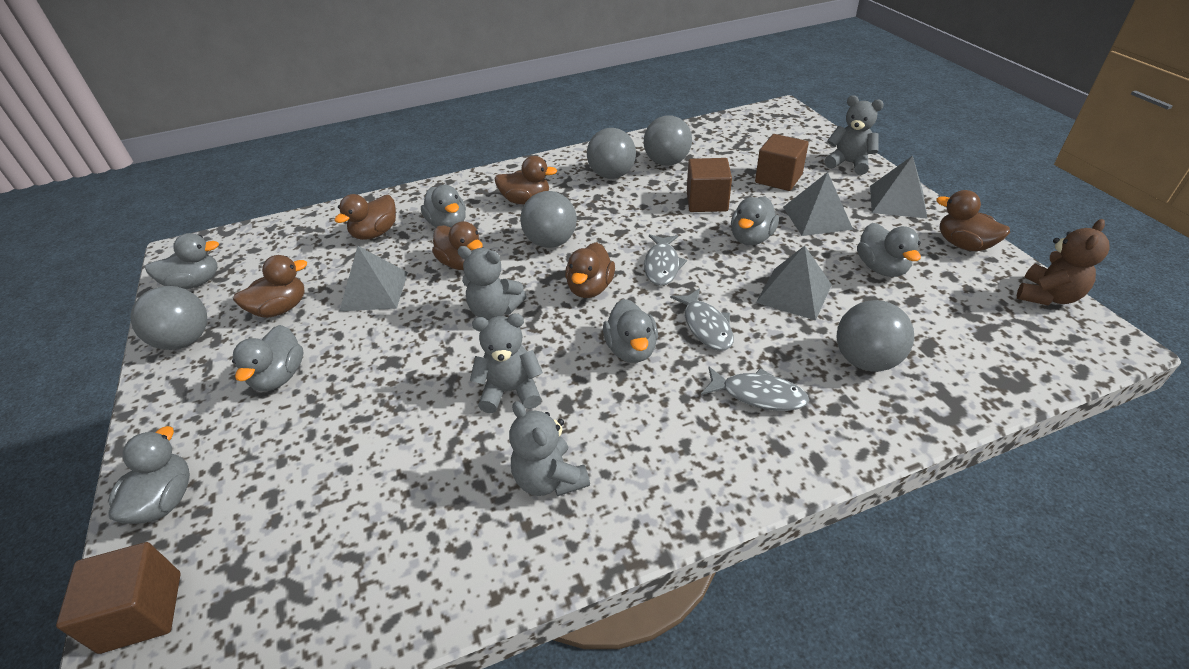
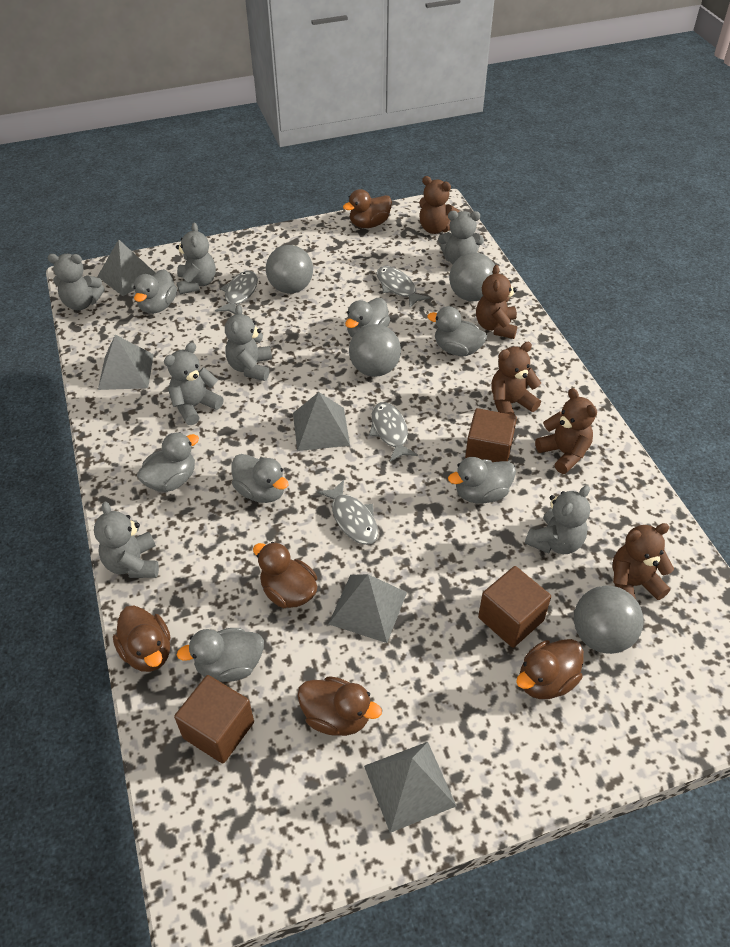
brown duck: [233,255,307,318] [334,194,396,240] [432,221,483,270] [494,156,557,204] [565,242,615,298] [936,190,1010,251] = 6 -> [113,606,171,672] [253,542,318,608] [297,676,382,736] [343,189,392,228] [516,639,584,699] = 5
brown teddy bear: [1017,219,1109,306] = 1 -> [419,176,460,234] [476,265,517,339] [491,342,541,415] [535,388,597,474] [612,523,674,600] = 5
grey ball: [130,286,207,350] [520,191,577,248] [587,128,636,179] [644,115,692,166] [836,300,914,372] = 5 -> [266,245,313,293] [349,324,401,377] [449,252,495,301] [574,585,644,654] = 4
grey fish: [644,234,687,286] [670,288,733,351] [701,367,810,411] = 3 -> [215,271,258,314] [317,480,378,545] [369,402,418,462] [377,266,430,307] = 4
grey pyramid: [340,246,408,311] [756,246,832,320] [783,172,853,236] [870,156,928,219] = 4 -> [97,239,155,296] [98,335,154,390] [293,392,350,451] [329,574,407,643] [364,742,456,833] = 5
grey teddy bear: [457,246,527,320] [470,313,543,413] [509,401,590,496] [824,95,884,175] = 4 -> [48,254,105,310] [94,502,159,578] [164,342,224,425] [176,223,216,295] [225,305,272,381] [438,211,484,264] [525,485,590,554] = 7

